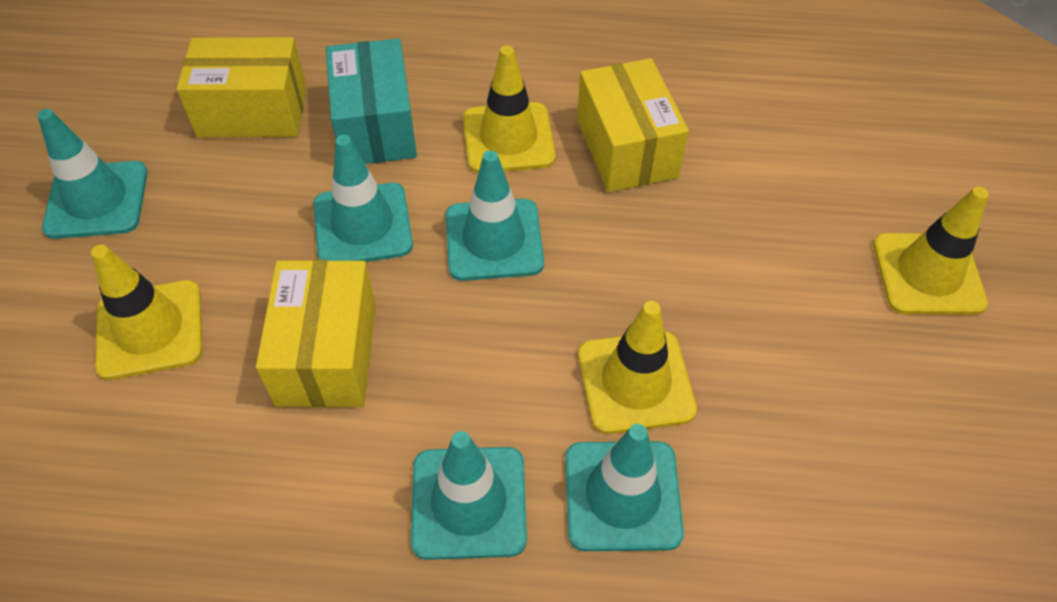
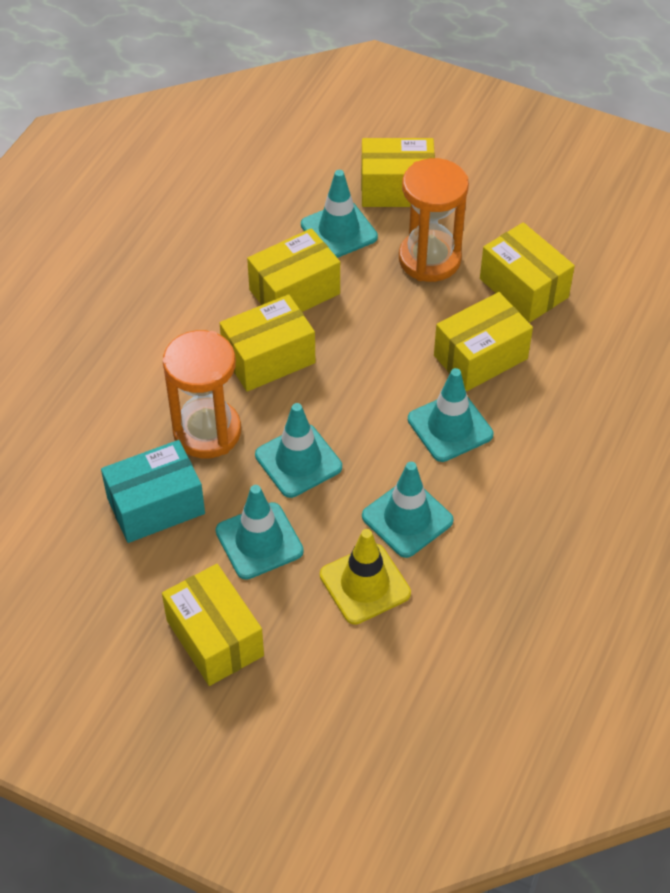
orange hourglass: none = 0 -> [163,330,241,458] [399,158,469,282] = 2
yellow box: [176,37,307,137] [256,260,376,407] [577,58,689,192] = 3 -> [162,564,264,686] [220,294,315,392] [247,228,340,312] [361,138,435,207] [434,292,533,392] [480,222,575,323] = 6
yellow traffic cone: [91,245,203,380] [463,46,556,173] [578,301,697,434] [873,187,989,315] = 4 -> [320,529,411,625] = 1

